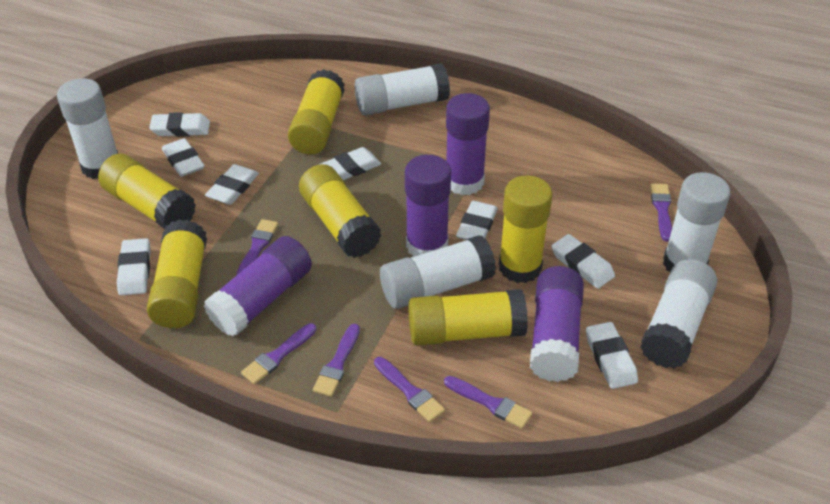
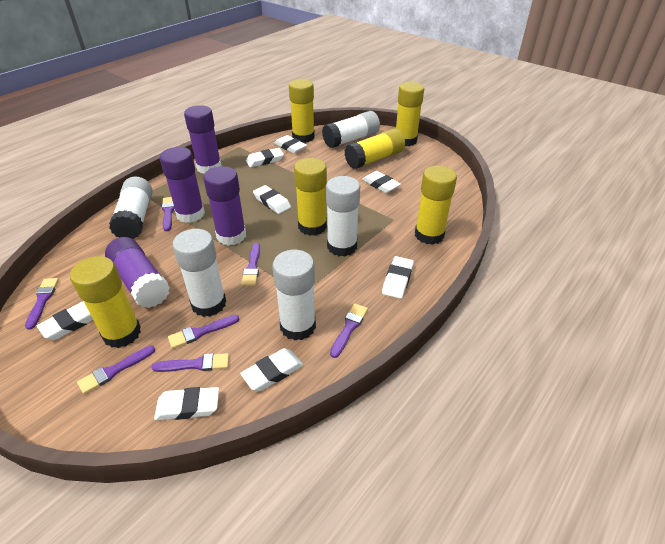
purple brush: [236,219,278,276] [241,323,317,384] [313,324,360,397] [374,357,445,422] [444,376,532,429] [650,183,672,242] = 6 -> [25,278,59,330] [77,346,155,394] [151,353,229,372] [162,197,174,231] [168,315,239,349] [241,243,260,286] [330,304,368,358] = 7

